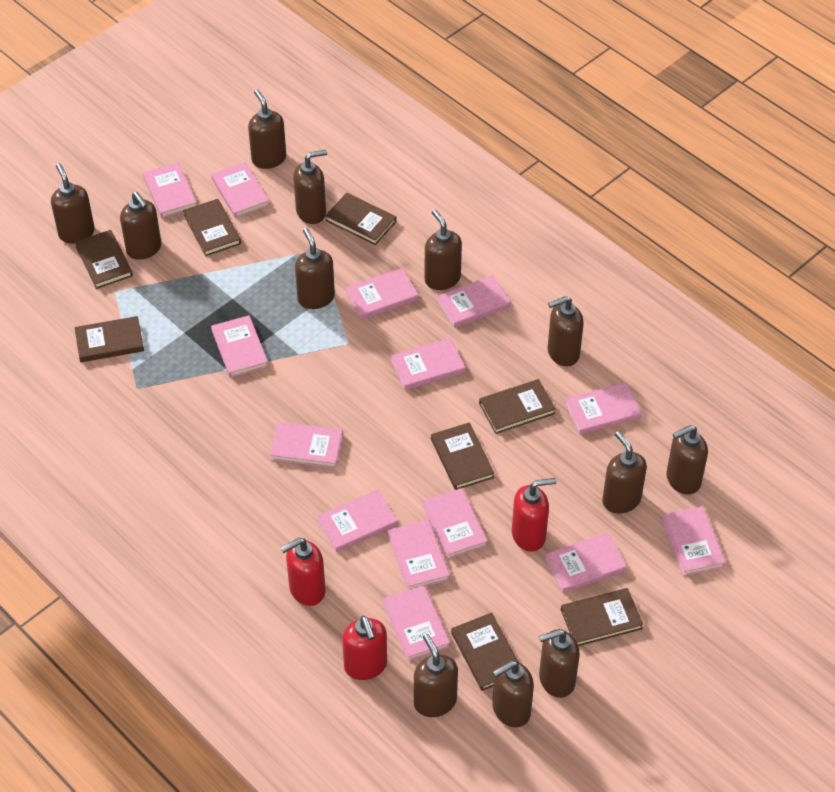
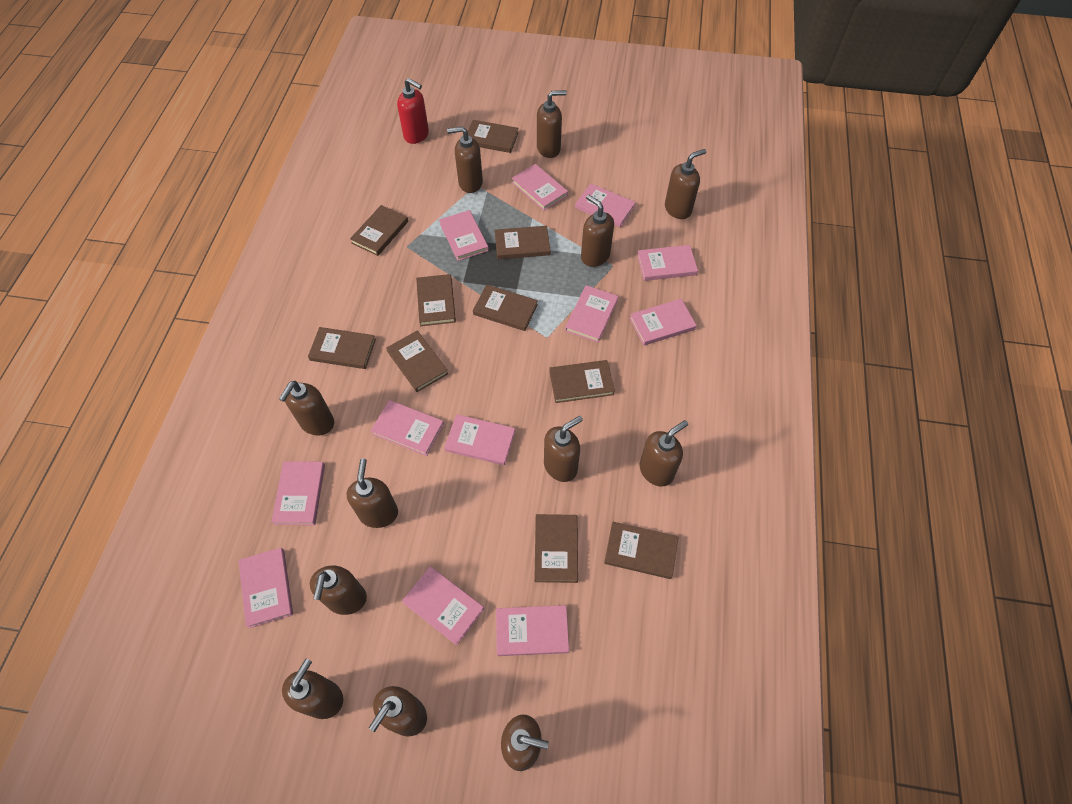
brown book: [75,230,133,289] [75,316,144,362] [183,199,241,256] [325,193,397,245] [431,422,495,490] [451,613,519,691] [479,379,556,434] [561,588,643,646] = 8 -> [308,327,376,369] [350,205,408,256] [386,330,448,392] [416,274,456,326] [468,120,519,153] [473,284,538,331] [495,226,551,259] [534,514,578,583] [549,360,615,403] [604,522,678,579] = 10
pink book: [143,163,197,218] [211,162,270,218] [211,315,269,378] [270,422,343,468] [317,490,398,552] [346,268,419,320] [383,585,450,661] [388,519,450,590] [391,338,465,390] [422,488,488,559] [437,275,511,328] [545,532,627,593] [565,382,641,435] [661,506,726,576] = 14 -> [238,548,293,628] [271,461,325,525] [371,400,444,456] [402,566,484,645] [439,210,489,261] [444,414,515,465] [496,605,569,656] [512,164,568,211] [565,285,618,342] [575,183,636,227] [629,299,697,346] [637,245,698,281] = 12
red soap dispenser: [281,538,325,606] [342,616,387,680] [512,478,556,552] = 3 -> [397,78,429,144] = 1

